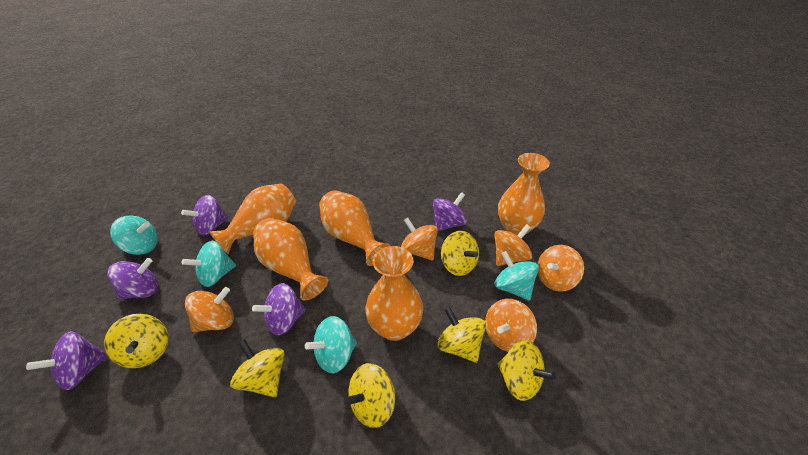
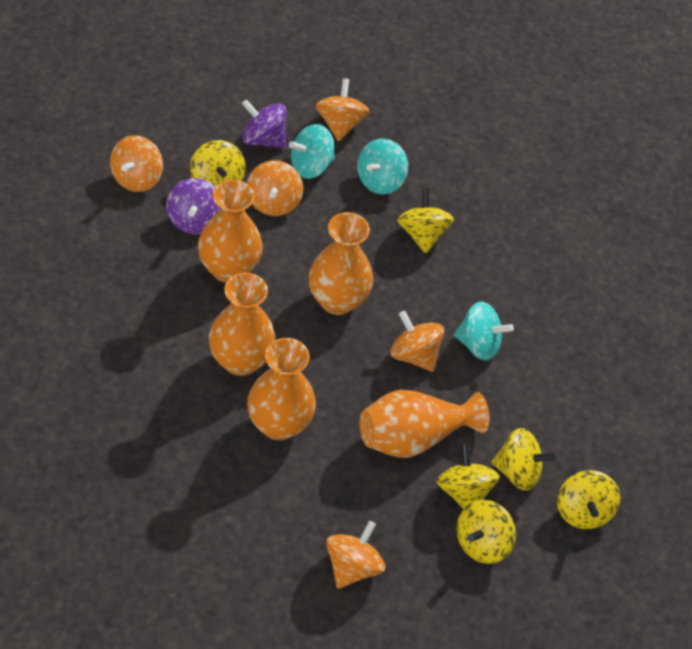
purple spinning top: [26,331,108,390] [107,258,159,300] [181,195,229,235] [252,283,306,335] [433,192,467,231] = 5 -> [166,178,221,234] [242,99,286,148] = 2
turquoise spinning top: [110,216,158,255] [182,241,236,287] [305,316,357,373] [495,251,539,301] = 4 -> [289,124,335,179] [357,139,408,194] [454,301,514,361] = 3

